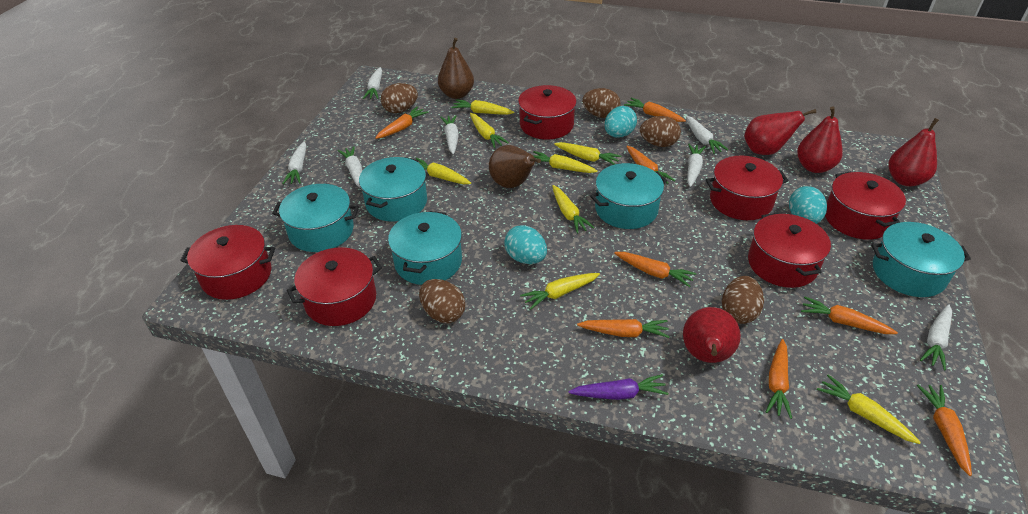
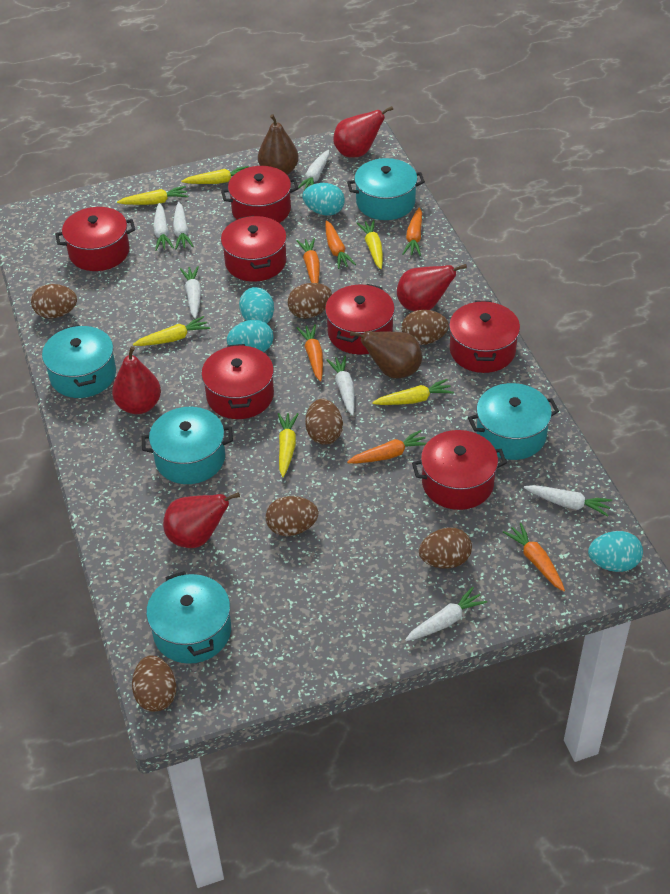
brown egg: [381,83,418,113] [419,279,465,323] [582,88,621,118] [640,116,681,147] [722,276,764,324] = 5 -> [31,284,77,319] [132,655,177,712] [266,496,318,536] [288,283,332,319] [305,399,343,445] [402,310,449,345] [419,527,472,569] = 7
orange carrot: [375,107,428,139] [577,319,670,338] [614,252,696,287] [624,98,686,122] [626,146,675,184] [766,339,792,419] [801,297,898,334] [917,385,972,476] = 8 -> [297,238,320,283] [297,324,323,381] [325,220,356,269] [347,430,426,464] [402,208,422,256] [503,523,565,591] = 6
purple carrot: [568,374,668,400] = 1 -> none = 0
red pot: [180,225,275,300] [287,247,382,326] [518,85,577,140] [706,155,789,220] [748,213,831,288] [825,172,906,240] = 6 -> [55,207,135,271] [201,344,274,419] [221,166,299,223] [221,215,287,282] [325,284,395,355] [412,430,507,510] [449,301,520,373] = 7
turquoise egg: [504,225,547,264] [605,106,637,138] [789,186,827,224] = 3 -> [227,320,273,352] [239,287,274,323] [302,183,345,216] [588,531,643,572] = 4
yellow carrot: [416,158,471,184] [451,99,514,115] [470,113,509,148] [520,273,600,310] [533,151,598,173] [552,185,594,233] [554,142,621,165] [817,375,921,444] = 8 -> [117,186,188,205] [133,316,210,346] [181,166,249,184] [278,413,298,477] [357,220,383,269] [372,379,454,405] = 6

